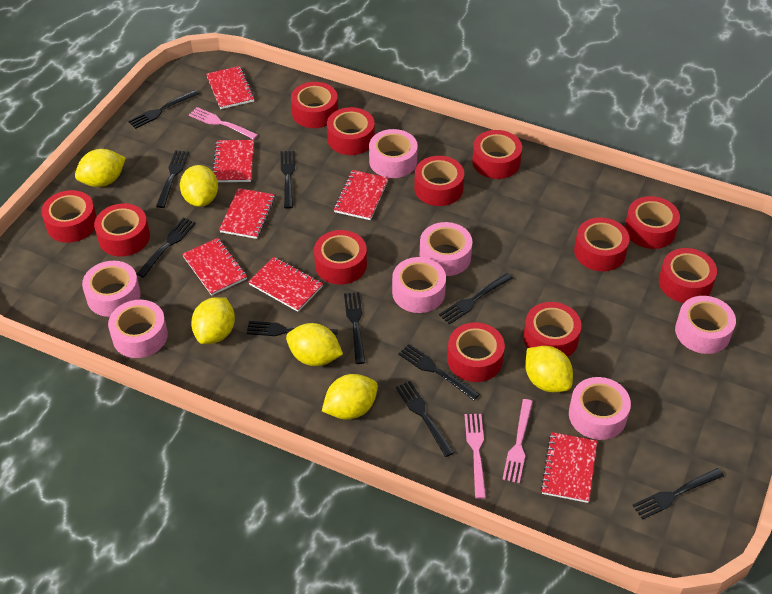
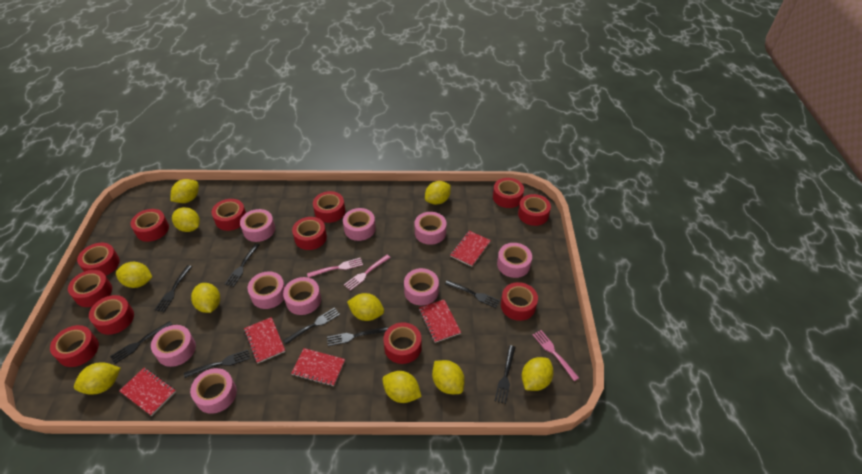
black fork: [128,90,199,129] [137,218,196,278] [156,150,189,208] [246,321,338,337] [281,151,295,209] [344,292,365,364] [396,381,454,457] [398,344,480,401] [439,273,513,325] [632,468,724,520] = 10 -> [110,321,172,364] [154,265,192,312] [184,350,250,378] [225,243,259,287] [283,308,340,345] [327,327,388,346] [445,280,500,308] [495,345,516,404] = 8
pink tape: [82,261,141,317] [108,300,168,358] [369,129,418,178] [392,257,446,313] [420,222,472,276] [569,377,631,440] [675,296,736,354] = 7 -> [151,325,196,367] [190,368,237,414] [240,209,275,242] [248,272,285,309] [283,277,321,315] [343,208,376,241] [404,268,439,306] [414,212,446,245] [497,243,532,278] = 9
red notebook: [182,238,247,296] [206,66,255,109] [213,140,254,182] [219,188,275,239] [248,257,323,312] [334,170,388,220] [541,432,597,503] = 7 -> [119,368,176,416] [244,317,285,364] [291,348,345,386] [419,300,461,343] [450,231,491,267] = 5
yellow lemon: [75,149,126,187] [180,165,218,207] [191,297,235,344] [286,323,343,366] [322,374,378,420] [525,346,573,392] = 6 -> [74,362,121,395] [116,262,152,288] [170,179,199,203] [172,207,200,232] [191,283,220,313] [347,293,384,321] [382,371,422,403] [425,181,451,205] [432,360,465,394] [522,357,554,391] = 10

